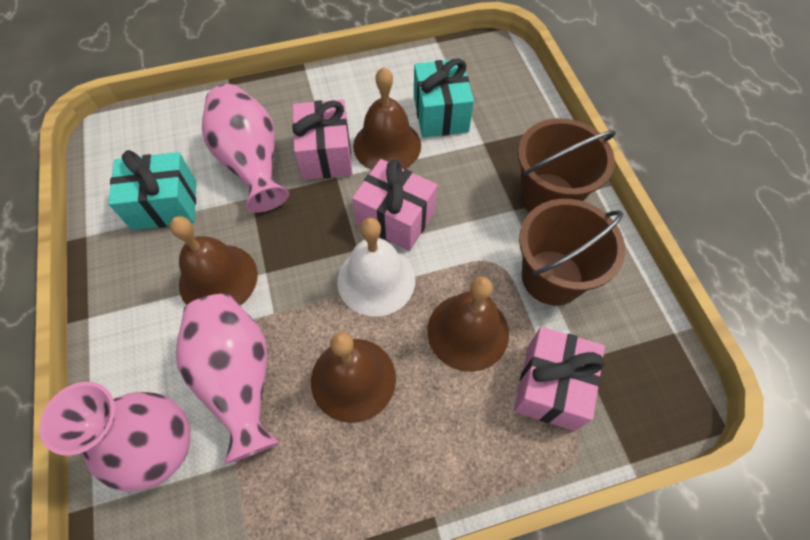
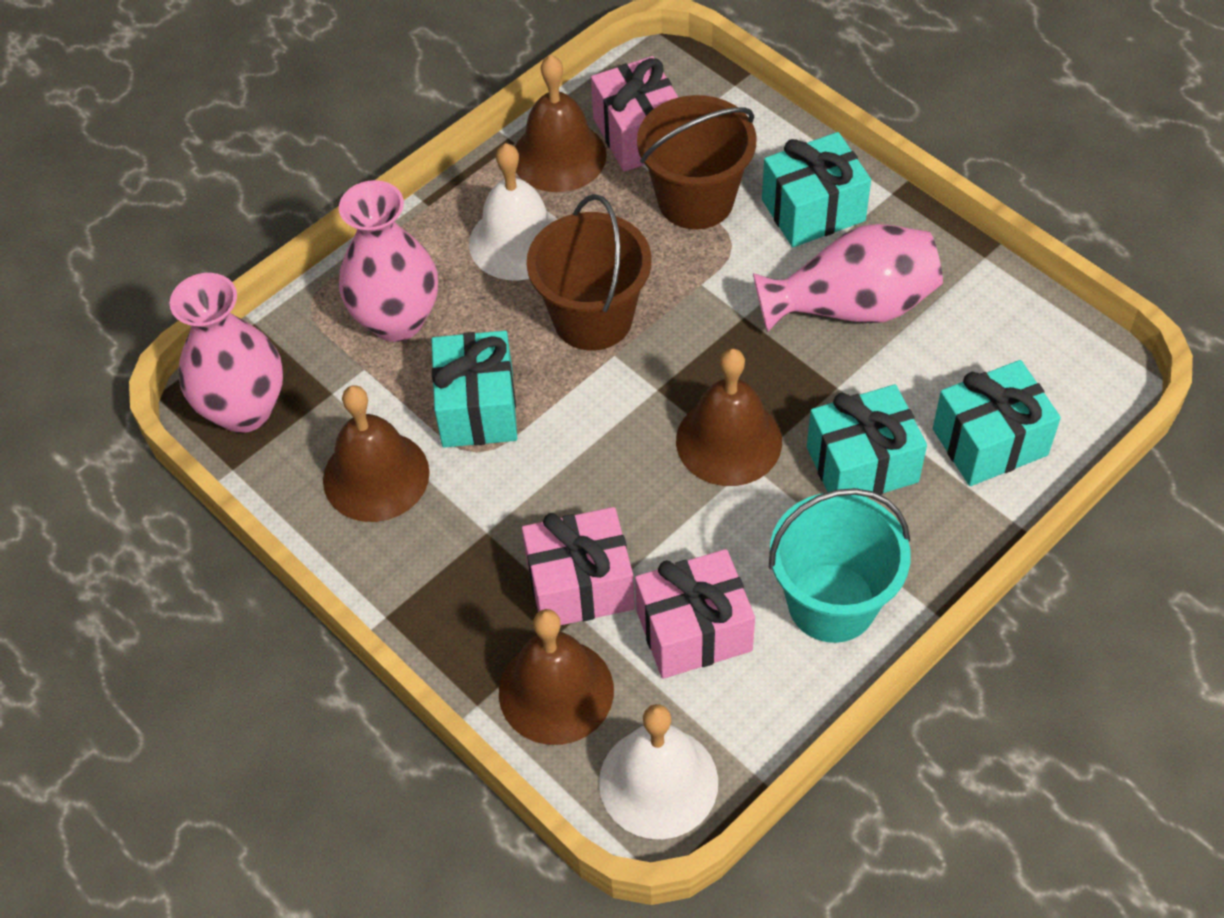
turquoise bucket: none = 0 -> [769,488,911,643] = 1
turquoise gift: [108,150,196,230] [414,58,474,137] = 2 -> [431,331,517,448] [762,132,871,247] [807,384,927,498] [933,360,1061,486] = 4
white bell: [337,218,415,317] = 1 -> [469,143,558,281] [599,704,718,839] = 2

